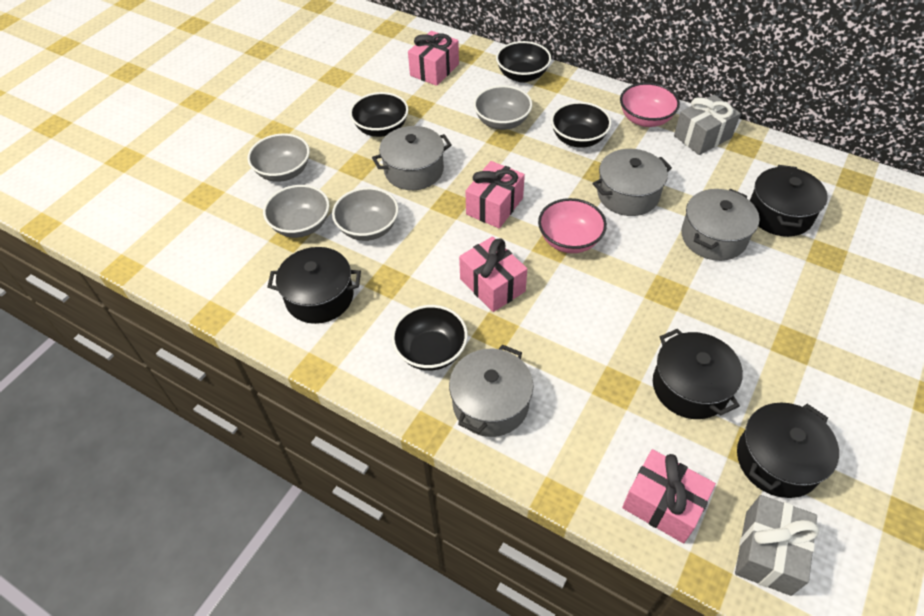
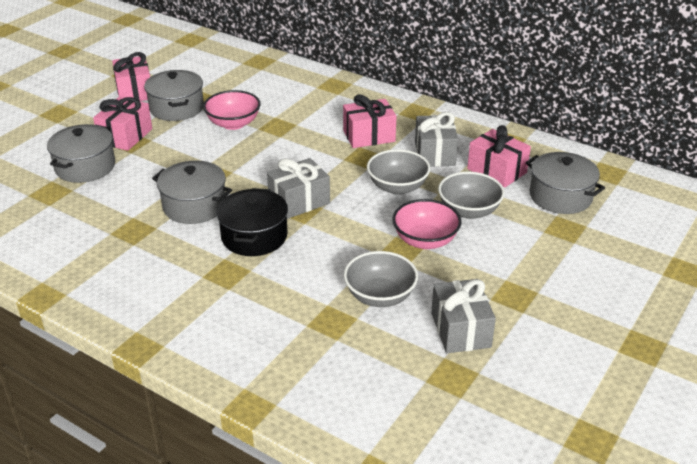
black bowl: [350,92,408,137] [392,305,468,371] [496,41,551,83] [551,102,612,148] = 4 -> none = 0
black pot: [267,247,361,324] [653,329,743,419] [737,403,839,498] [750,165,828,237] = 4 -> [216,188,288,256] = 1
grey bowl: [247,133,310,182] [263,185,329,238] [332,187,399,241] [474,85,532,130] = 4 -> [344,251,418,307] [367,149,430,195] [438,172,505,219] = 3
grey gift: [674,95,741,155] [735,495,819,596] = 2 -> [267,158,330,219] [415,112,458,167] [431,279,496,353] = 3

